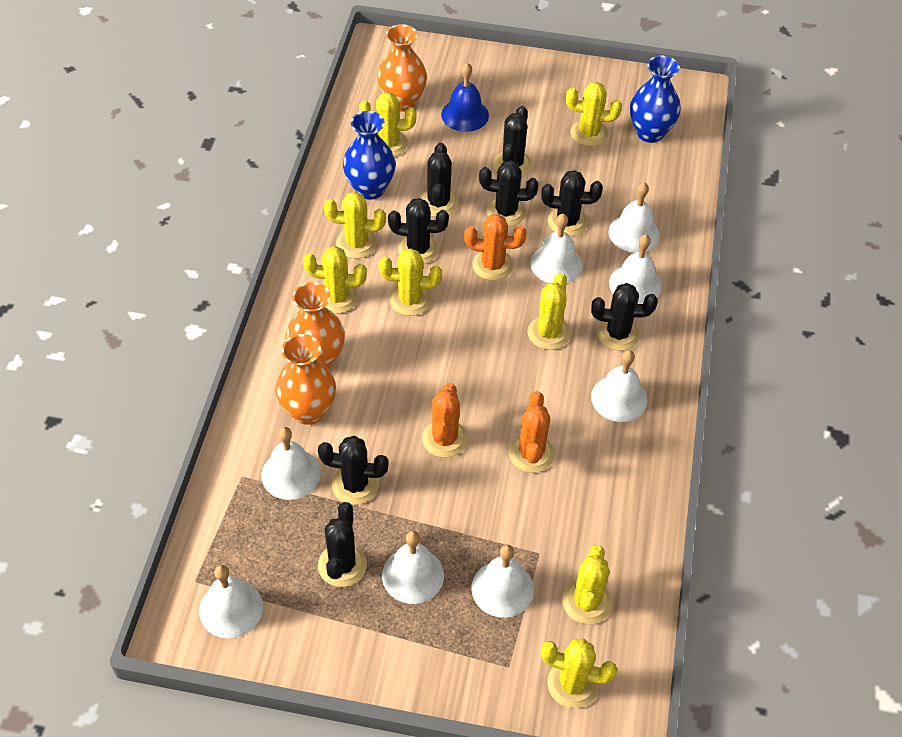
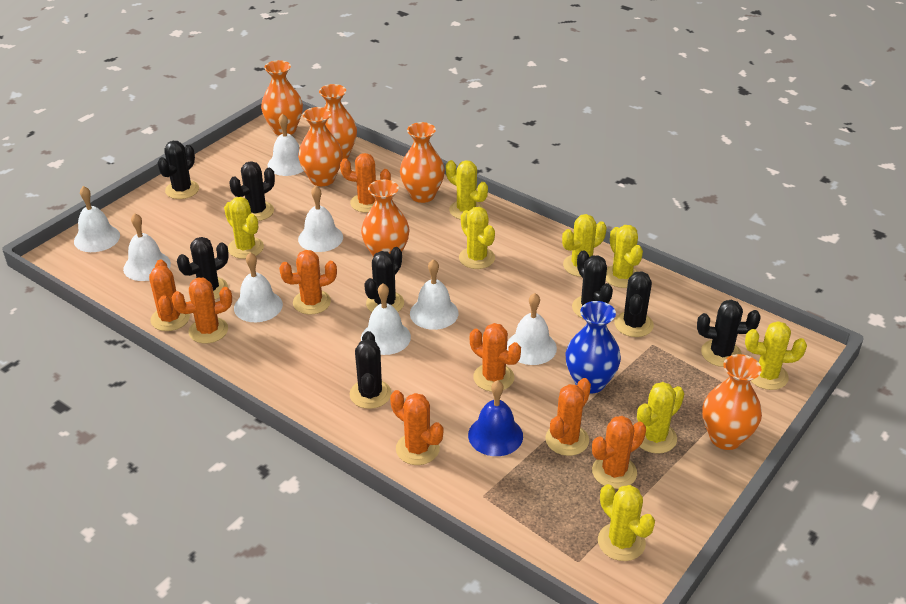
blue vase: [343,111,396,200] [630,56,681,143] = 2 -> [565,301,621,393] = 1
orange cactus: [422,383,468,458] [464,214,527,281] [509,391,555,473] = 3 -> [149,260,190,331] [171,278,232,344] [279,250,337,315] [340,153,391,213] [390,390,443,465] [470,323,521,392] [545,378,591,456] [592,416,646,489] = 8
orange vase: [275,334,336,425] [286,282,345,369] [377,24,427,112] = 3 -> [261,60,303,135] [298,107,342,186] [319,84,357,160] [361,180,410,257] [400,122,445,203] [702,354,762,450] = 6

